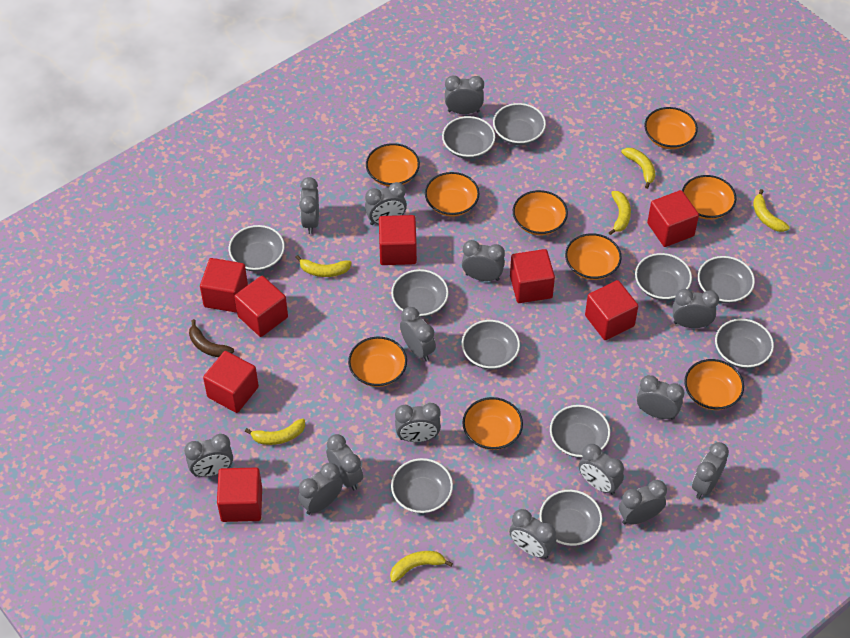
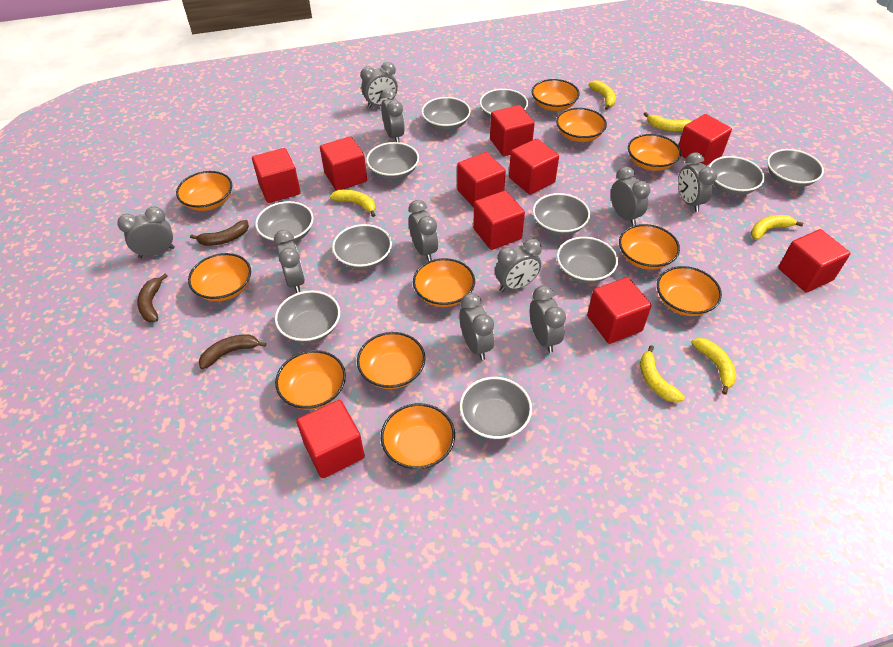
brown banana: [189,319,234,357] = 1 -> [137,274,168,322] [190,220,249,246] [199,334,266,369] = 3
grey clock: [184,434,233,477] [298,463,343,515] [299,177,319,234] [326,434,363,490] [365,182,407,225] [395,403,441,442] [400,307,436,361] [445,76,484,114] [462,240,505,281] [509,509,556,559] [579,444,624,495] [619,480,667,524] [637,375,685,420] [673,289,719,328] [692,442,729,499] = 15 -> [117,206,175,258] [274,230,305,293] [361,62,398,108] [381,89,405,142] [408,200,438,261] [459,293,494,360] [495,238,542,292] [530,285,566,353] [611,167,650,226] [678,152,717,212] = 10
orange bowl: [348,337,407,387] [366,143,420,187] [425,172,479,217] [462,397,523,450] [513,190,568,235] [565,233,622,280] [644,107,698,149] [682,175,736,220] [684,359,744,410] = 9 -> [176,171,232,211] [188,253,251,301] [275,350,346,410] [357,332,425,389] [381,403,455,469] [413,258,475,307] [532,79,580,111] [556,108,607,142] [619,224,680,270] [628,134,681,171] [657,266,722,316] = 11
red cube: [200,258,248,313] [203,351,259,413] [217,468,262,522] [234,276,288,337] [379,215,417,265] [510,249,555,303] [585,280,638,340] [647,190,699,247] = 8 -> [252,148,301,203] [296,400,365,478] [320,136,367,191] [457,152,506,207] [473,190,525,250] [490,105,535,156] [509,139,559,194] [587,277,652,344] [678,114,732,166] [778,229,851,292] = 10

